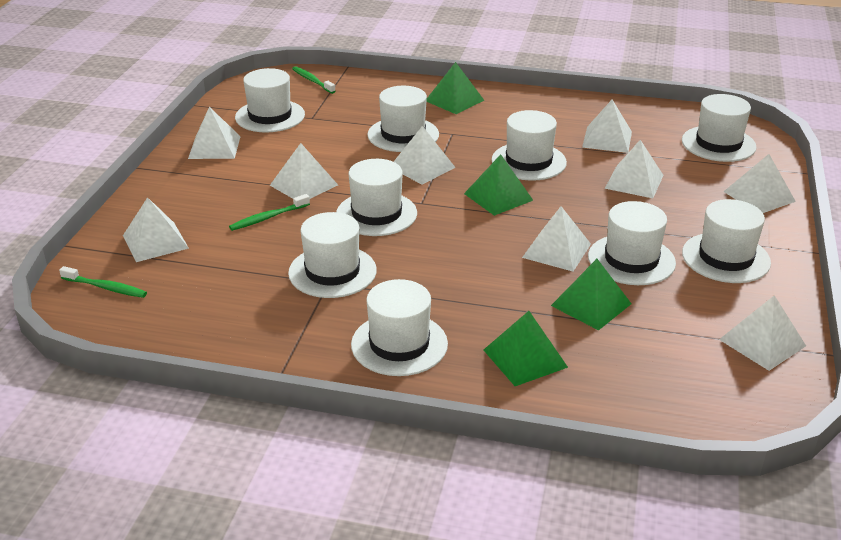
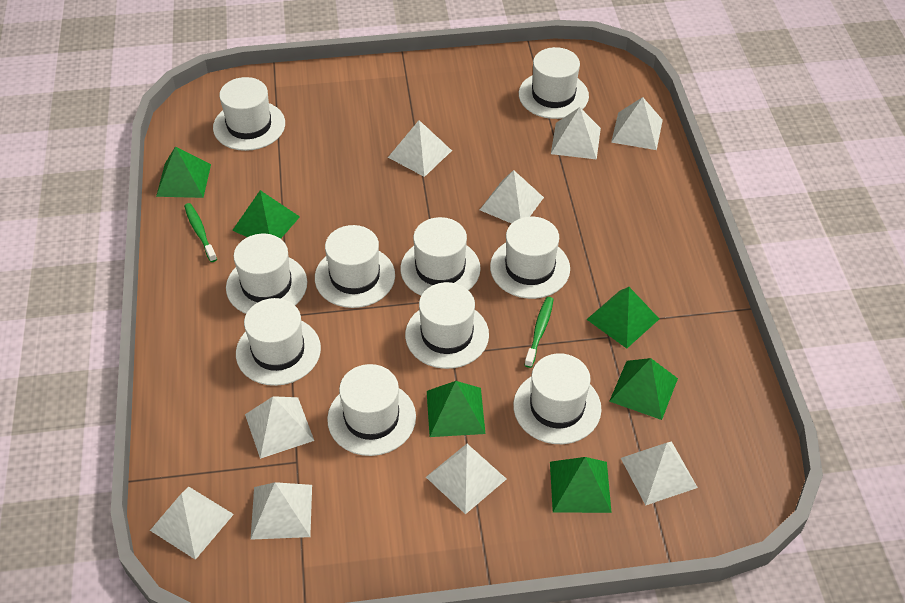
green pyramid: [426,62,485,114] [464,154,533,216] [484,311,568,386] [551,259,631,330] = 4 -> [156,146,211,198] [232,190,300,239] [427,381,485,437] [550,457,612,513] [586,287,659,349] [609,358,678,420] = 6
green toothbrush: [59,266,147,298] [229,194,310,231] [292,66,336,94] = 3 -> [184,203,217,262] [524,297,554,368] = 2
white hat: [235,68,305,132] [288,212,377,298] [336,159,417,236] [351,279,448,376] [367,86,439,152] [491,110,567,181] [588,201,676,285] [682,94,757,162] [682,199,771,283] = 9 -> [213,77,285,151] [226,234,307,314] [236,298,321,386] [315,225,395,308] [327,364,416,456] [400,217,481,296] [405,282,489,369] [490,217,570,299] [513,353,602,444] [519,47,589,119] = 10

